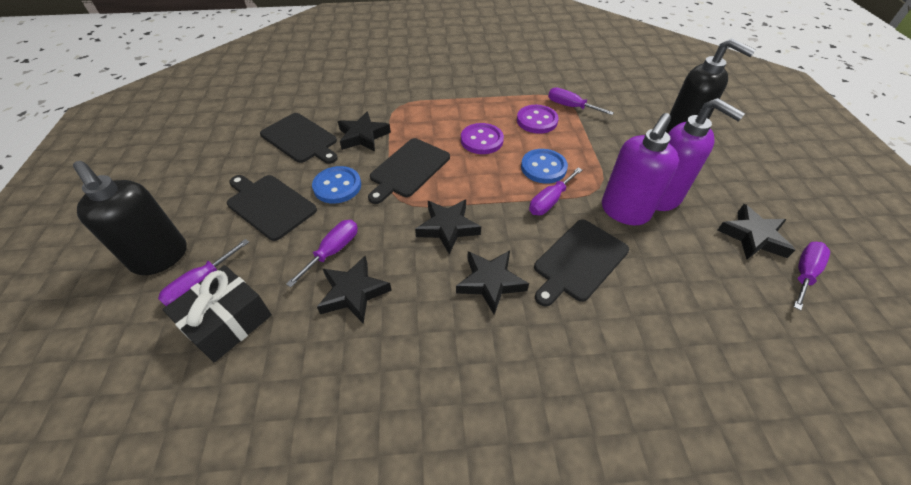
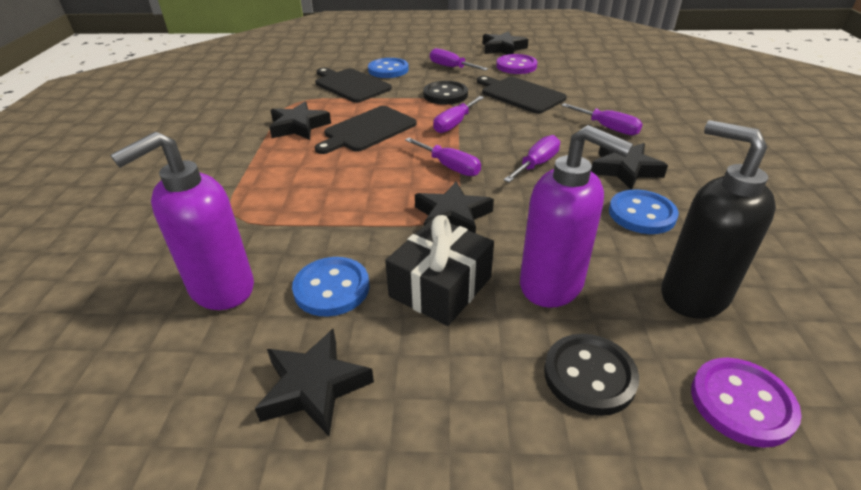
black button: none = 0 -> [423,81,468,105] [544,334,639,416] = 2
black cutting board: [227,175,317,241] [260,113,338,164] [368,138,450,204] [534,219,629,307] = 4 -> [315,68,392,103] [315,106,417,154] [477,76,567,114] = 3
black soap dispenser: [73,161,187,275] [665,38,756,133] = 2 -> [661,120,776,319] = 1
blue button: [312,166,361,204] [521,149,568,184] = 2 -> [292,257,370,317] [368,58,409,78] [609,190,679,234] = 3

